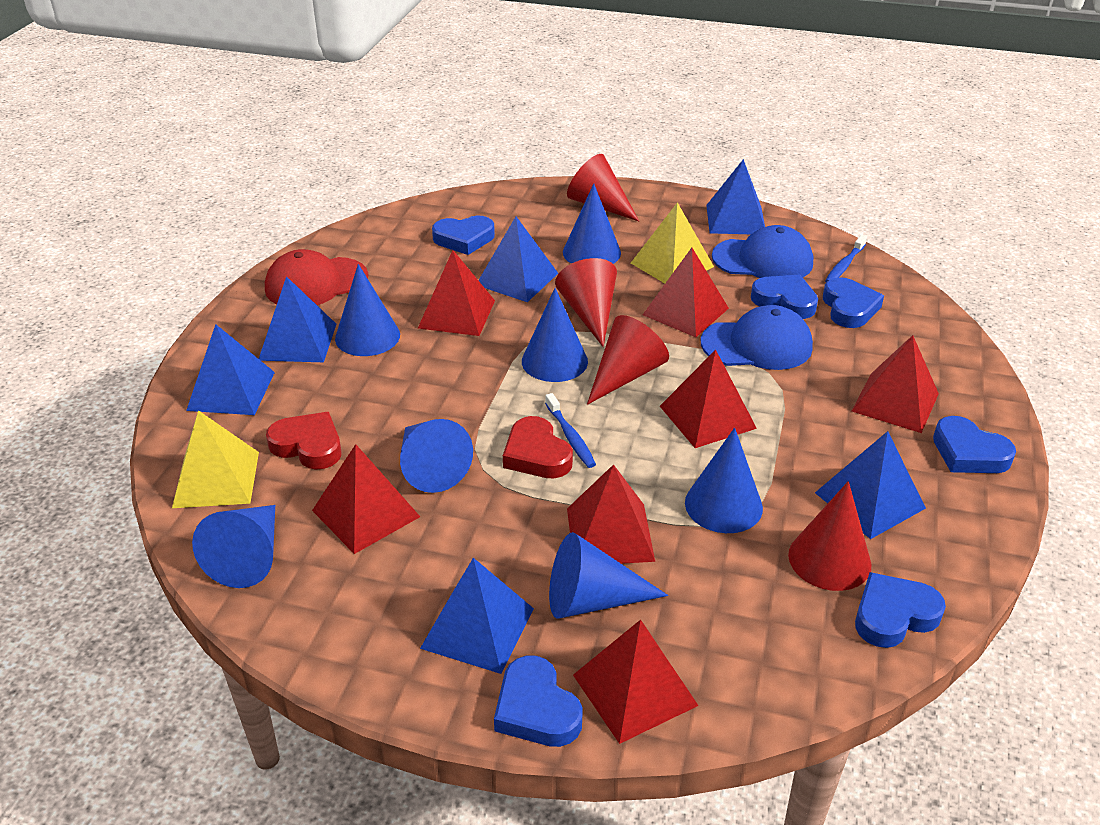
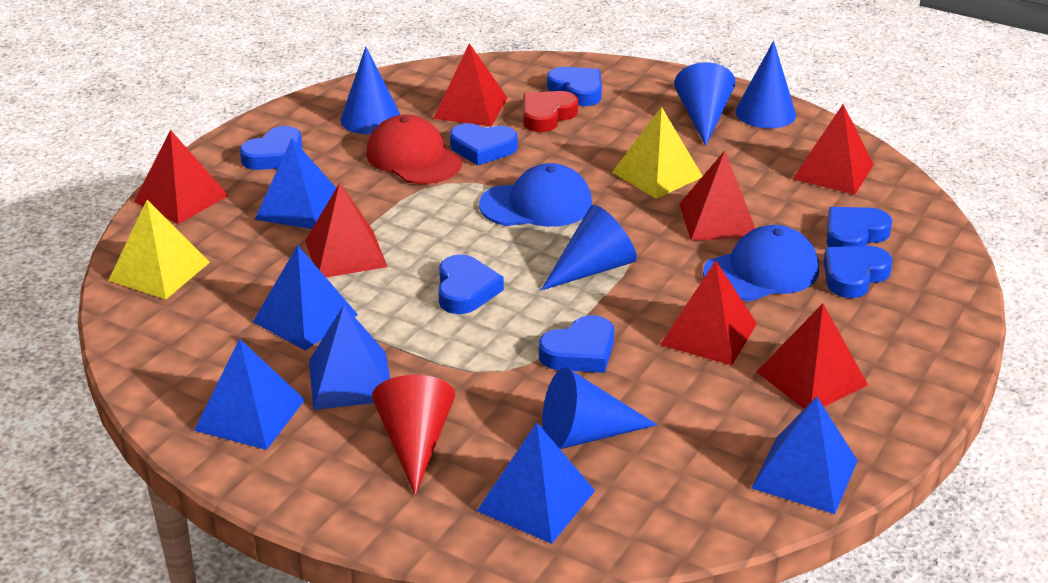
blue cone: [192,505,275,588] [335,264,400,356] [400,419,473,493] [522,288,588,382] [549,532,668,619] [563,184,621,264] [685,428,763,533] = 7 -> [340,47,401,134] [541,205,637,290] [542,368,657,449] [674,62,736,146] [735,41,796,128] = 5
blue heart: [432,216,495,255] [494,656,583,747] [751,274,818,319] [823,277,884,328] [855,572,946,648] [933,416,1016,473] = 6 -> [240,126,303,170] [438,254,504,314] [450,123,518,166] [539,315,614,373] [547,67,602,106] [824,246,892,298] [827,207,892,247] = 7
blue toothbrush: [545,393,596,468] [825,235,867,282] = 2 -> none = 0
red cone: [555,258,617,347] [567,154,639,221] [587,315,669,405] [788,481,871,591] = 4 -> [372,375,455,495] = 1
red heart: [266,412,341,470] [503,416,573,478] = 2 -> [523,91,578,132] = 1

